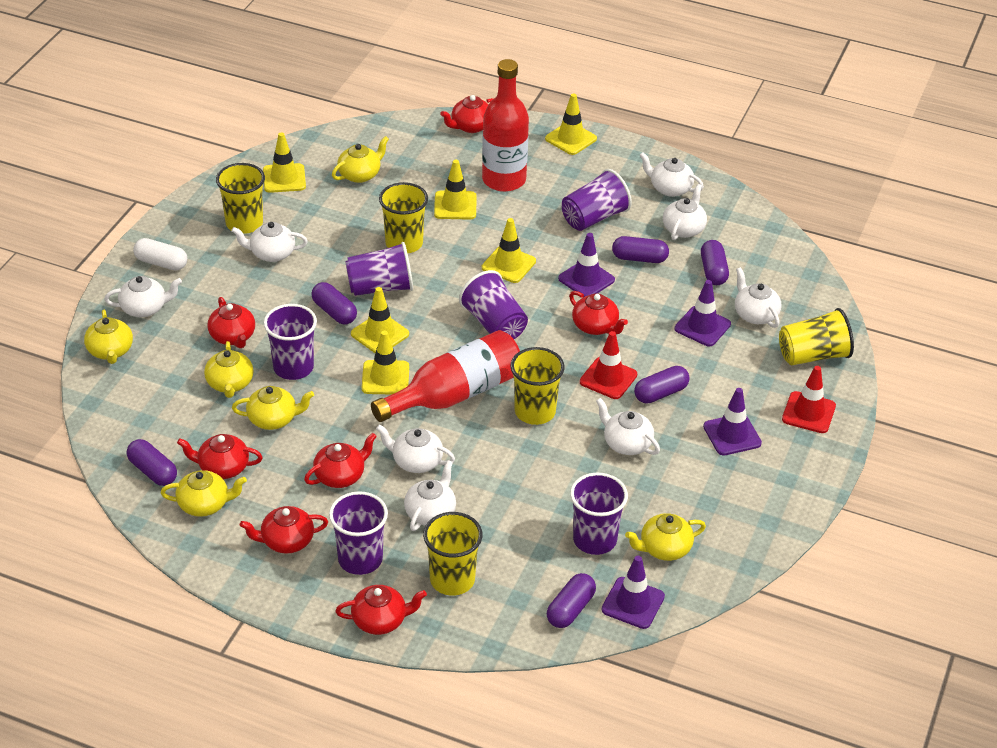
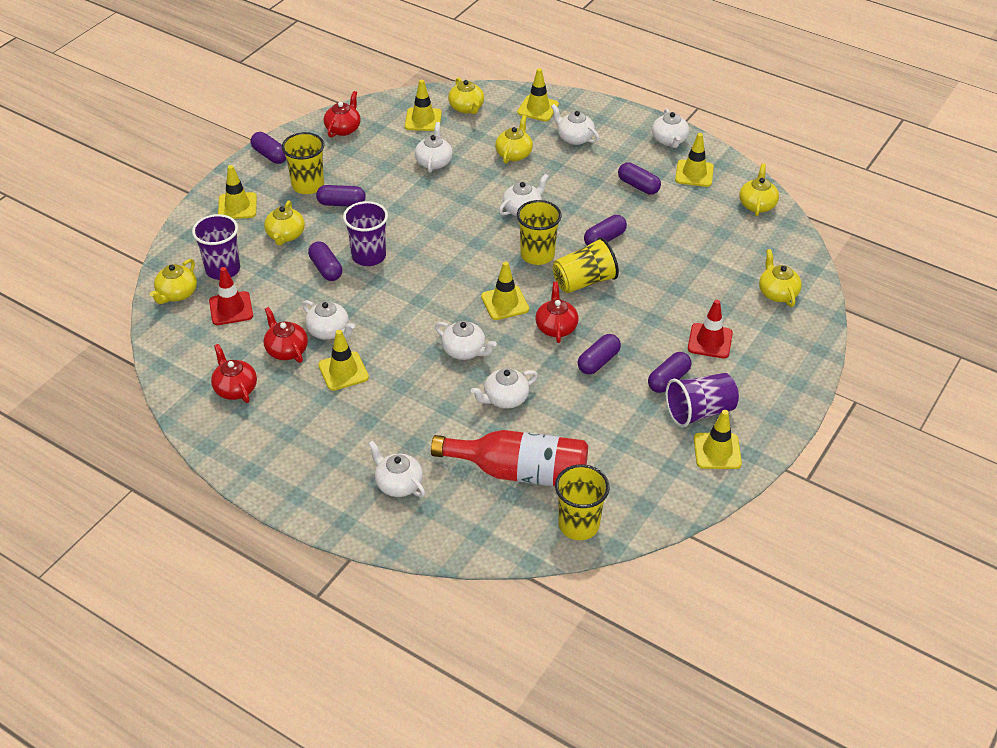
purple capsule: [127,439,177,486] [311,282,357,325] [547,573,596,628] [612,236,669,263] [634,366,690,403] [701,240,729,285] = 6 -> [250,132,286,164] [308,241,342,281] [316,185,366,206] [578,334,621,374] [584,215,627,246] [618,162,661,195] [648,352,692,393] = 7
purple cup: [264,304,317,380] [329,491,388,575] [345,242,413,296] [459,270,528,339] [562,169,632,231] [570,473,628,555] = 6 -> [192,214,240,280] [343,201,388,266] [666,373,739,427] = 3
purple traffic cone: [558,233,615,297] [601,556,665,629] [675,280,731,346] [703,388,762,455] = 4 -> none = 0
red bottle: [371,330,520,422] [482,59,529,192] = 2 -> [431,430,588,486] = 1
red teapot: [177,434,263,479] [207,297,255,348] [240,506,328,554] [304,433,377,488] [335,585,427,635] [440,95,494,133] [569,291,628,335] = 7 -> [211,344,257,403] [264,307,308,363] [324,91,361,138] [535,282,578,343] = 4
white capsule: [133,238,187,271] = 1 -> none = 0
yellow cup: [216,163,265,234] [379,182,428,253] [423,512,482,596] [510,347,565,425] [779,308,854,365] = 5 -> [282,132,324,194] [517,200,562,265] [553,237,619,293] [555,465,610,540] = 4
yellow traffic cone: [263,132,306,193] [351,287,409,353] [362,330,409,394] [434,160,477,220] [482,218,536,283] [545,93,597,155] = 6 -> [218,165,257,219] [318,330,369,391] [405,80,442,131] [481,261,529,320] [517,68,559,121] [675,133,714,187] [694,410,742,469] = 7

